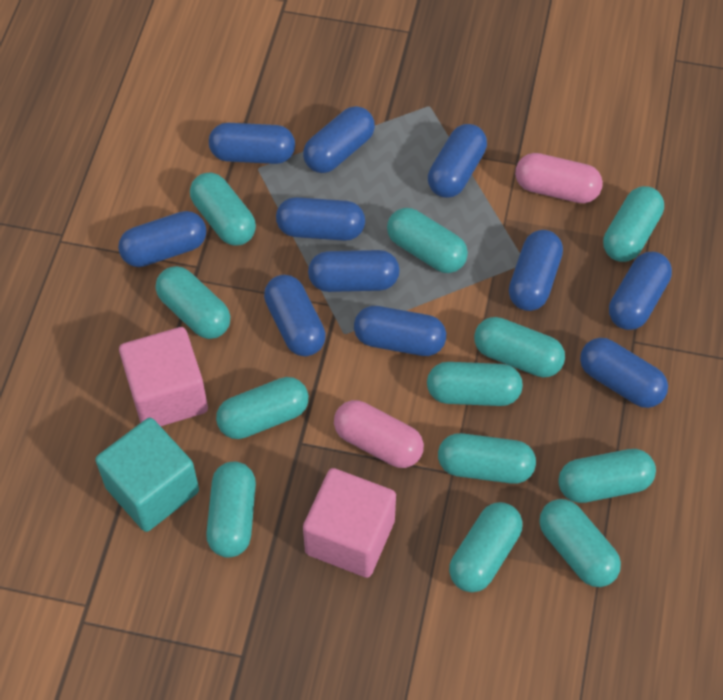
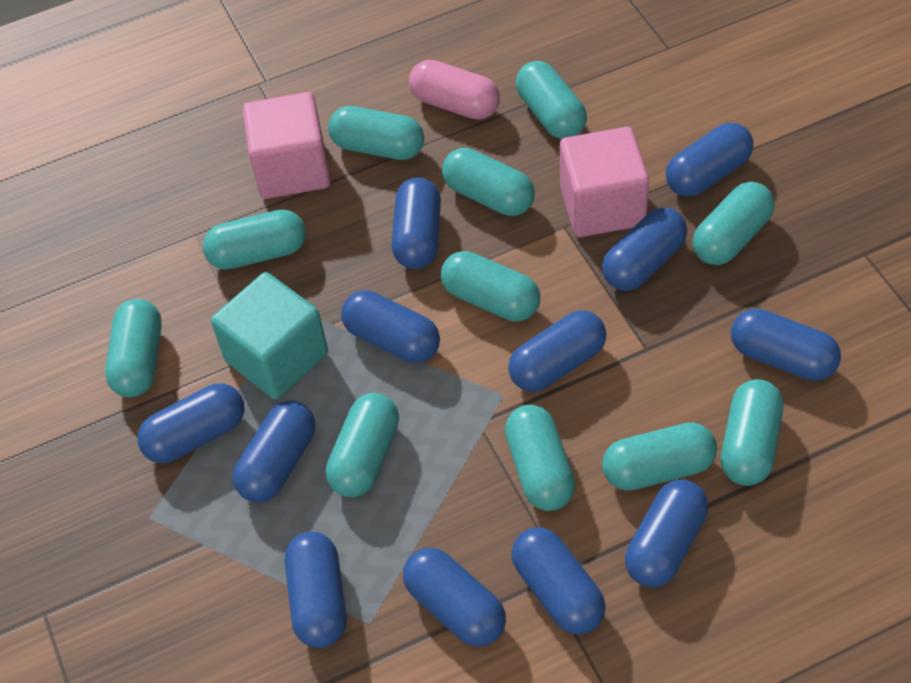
blue capsule: [118,211,207,267] [209,123,295,164] [264,275,326,356] [276,197,365,241] [303,106,375,173] [308,250,400,292] [354,306,446,356] [428,124,487,198] [509,230,563,311] [580,338,668,408] [609,252,672,330] = 11 -> [137,383,244,463] [233,400,315,503] [285,532,347,648] [341,290,440,363] [392,177,441,269] [403,548,506,647] [508,310,606,392] [511,527,606,635] [602,207,687,291] [625,479,708,587] [666,123,753,197] [731,308,841,381] = 12
pink capsule: [334,400,424,468] [515,153,603,203] = 2 -> [409,60,500,120] = 1
turquoise capsule: [156,266,230,339] [190,172,256,246] [206,462,256,558] [216,377,309,439] [387,208,468,273] [427,362,523,406] [438,433,536,484] [449,502,522,592] [474,317,565,377] [539,499,621,587] [558,449,656,503] [603,186,664,262] = 12 -> [105,299,162,397] [203,209,306,270] [326,393,399,497] [328,106,424,160] [441,251,540,322] [442,148,535,216] [505,405,575,511] [516,61,587,139] [602,422,717,491] [693,182,775,265] [721,379,783,486] = 11

